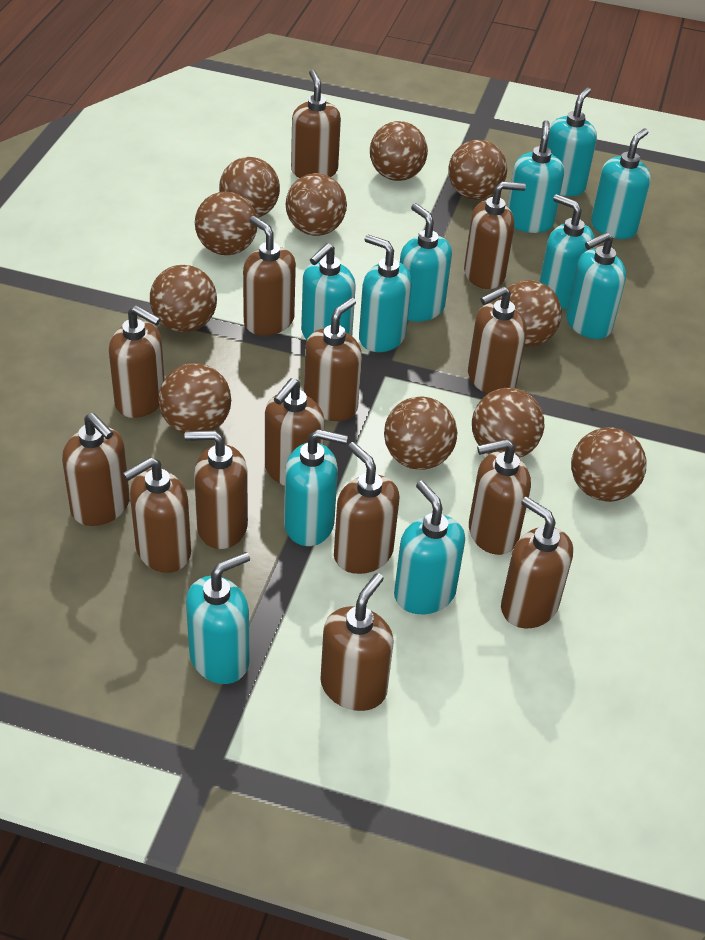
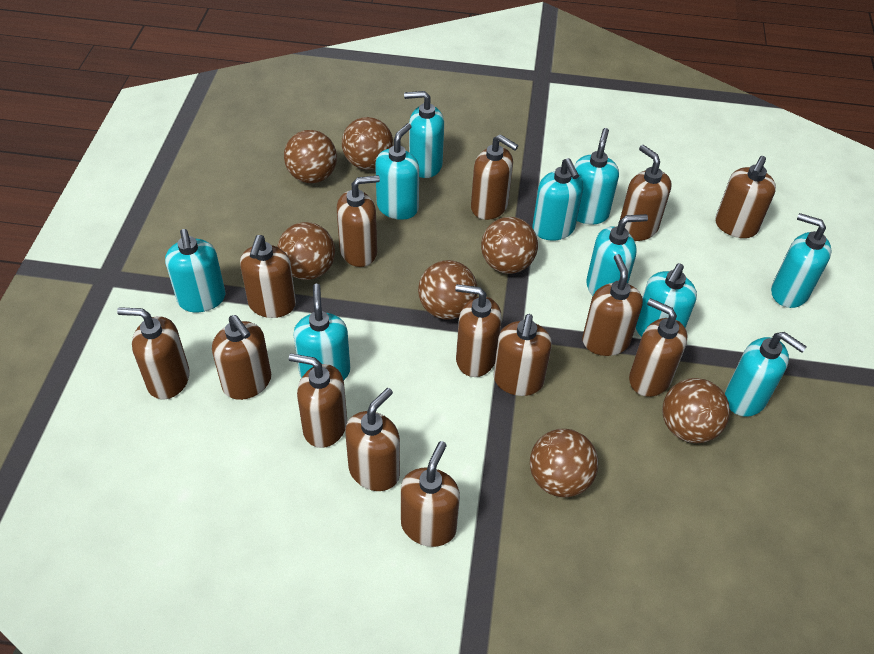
brown ball: [150,265,217,332] [159,363,231,434] [195,192,257,255] [219,157,280,218] [285,173,347,236] [370,121,428,181] [384,396,457,470] [448,140,507,200] [472,388,544,458] [498,280,562,347] [571,427,647,502] = 11 -> [277,222,335,280] [284,130,337,183] [342,117,393,170] [418,260,477,319] [481,217,538,274] [530,429,598,497] [662,378,730,443] = 7
turquoise soap dispenser: [186,552,250,684] [284,429,348,546] [301,243,356,340] [359,235,412,352] [394,480,465,614] [400,203,452,322] [507,120,564,233] [539,194,594,309] [547,87,597,196] [566,232,626,339] [591,128,651,239] = 11 -> [165,229,225,312] [294,284,350,380] [375,123,419,220] [404,91,444,178] [532,158,583,241] [574,128,619,224] [586,214,648,296] [636,263,697,337] [725,332,807,417] [771,213,832,308] = 10

